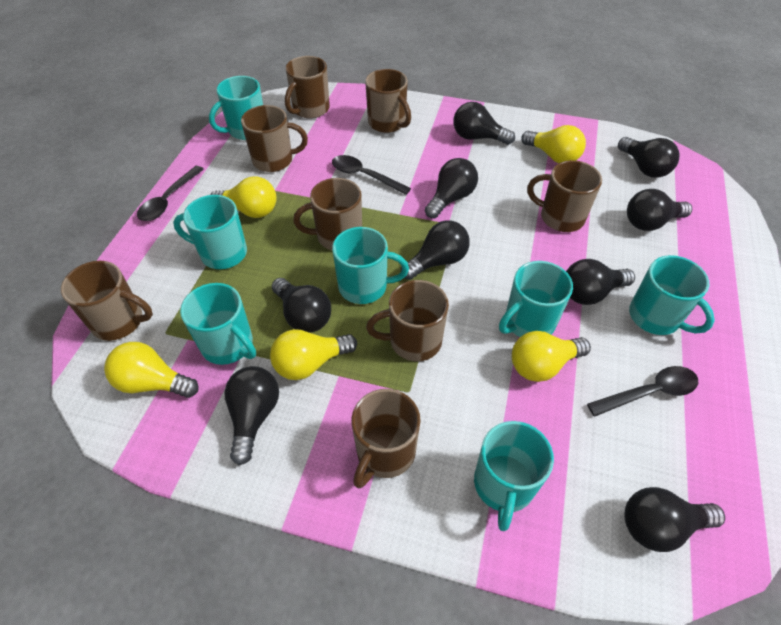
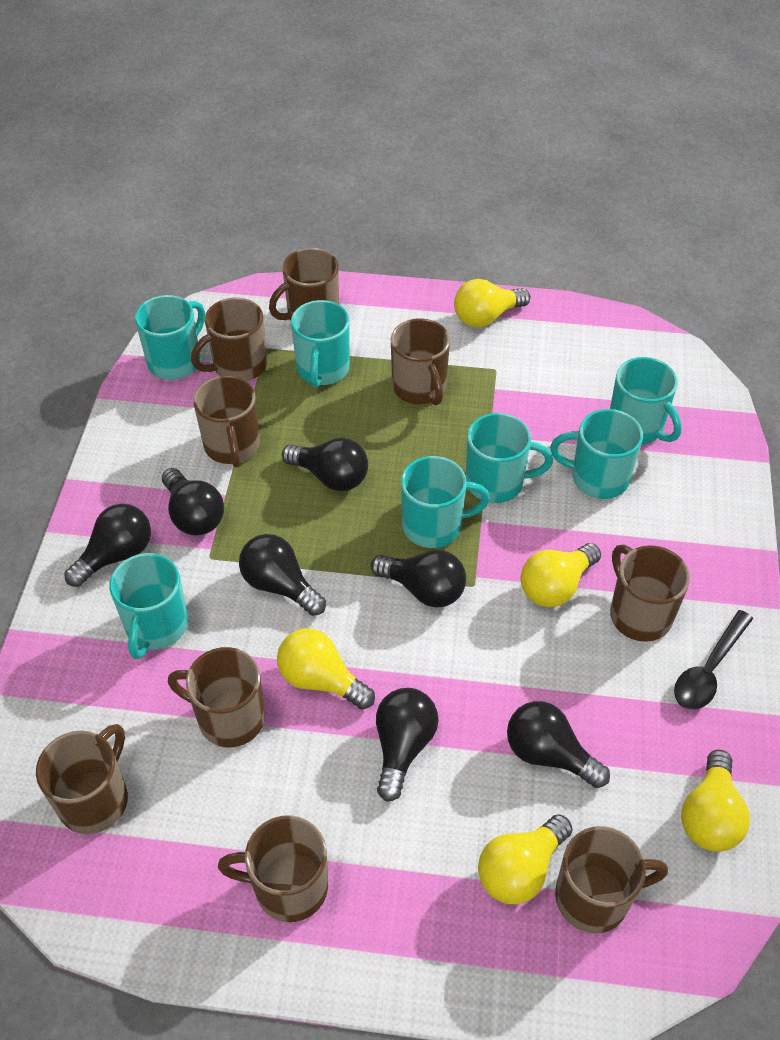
black light bulb: [224,366,279,465] [272,278,331,333] [401,221,470,280] [425,158,478,218] [453,102,515,145] [566,259,635,305] [618,137,679,178] [625,487,725,552] [627,189,692,231] = 9 -> [64,504,151,587] [162,468,224,535] [239,534,326,616] [282,438,368,491] [370,550,466,608] [376,688,439,802] [507,701,610,788] = 7
black spoon: [137,166,204,221] [332,155,411,195] [587,366,698,417] = 3 -> [674,610,753,710] = 1
brown mug: [61,261,153,341] [241,105,308,172] [285,56,330,118] [293,178,362,250] [352,389,421,489] [365,69,411,133] [366,280,449,361] [527,160,602,232] = 8 -> [36,724,128,834] [168,647,265,747] [191,297,267,381] [193,375,260,468] [218,815,328,922] [269,248,339,320] [391,318,450,405] [555,826,668,933] [610,544,690,642] = 9

